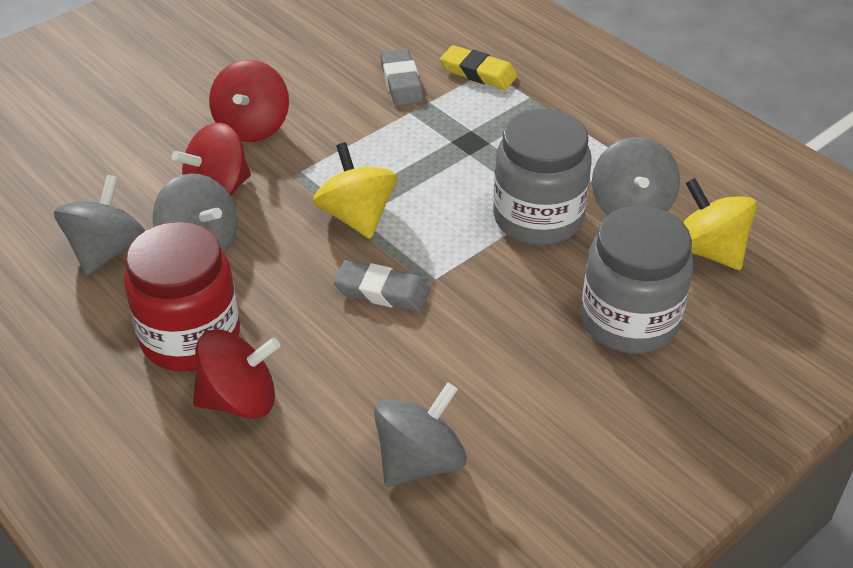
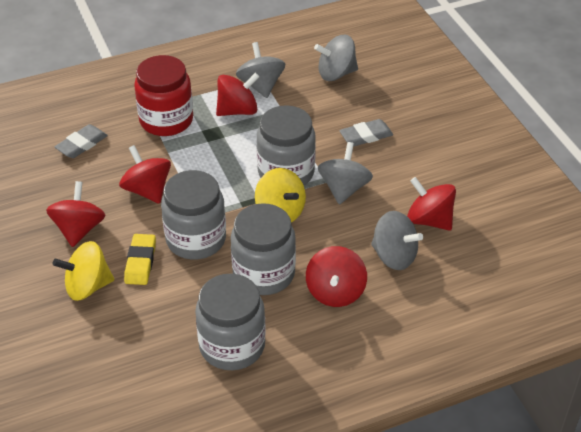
grey jar: [493,109,592,245] [581,206,694,354] = 2 -> [161,170,226,260] [195,274,266,370] [231,203,296,295] [257,105,316,185] = 4
red spinning top: [172,123,251,196] [193,329,280,419] [209,60,289,142] = 3 -> [46,181,106,247] [119,145,171,204] [216,73,259,116] [306,246,367,307] [407,177,456,231] = 5

